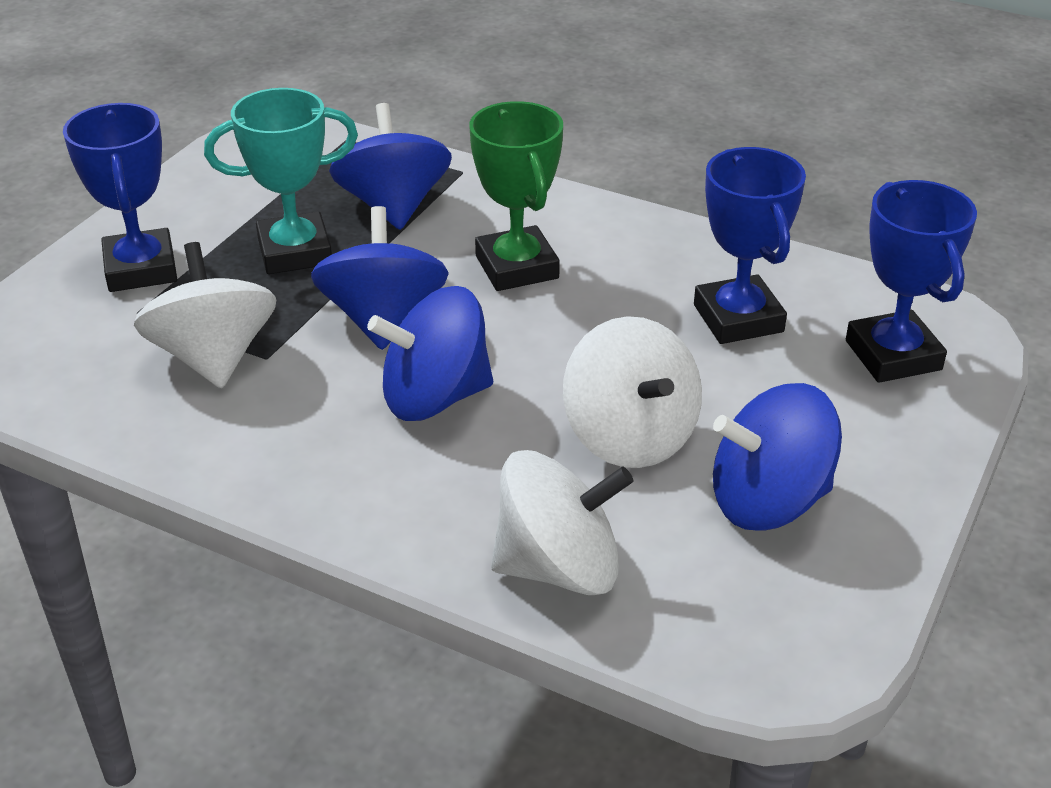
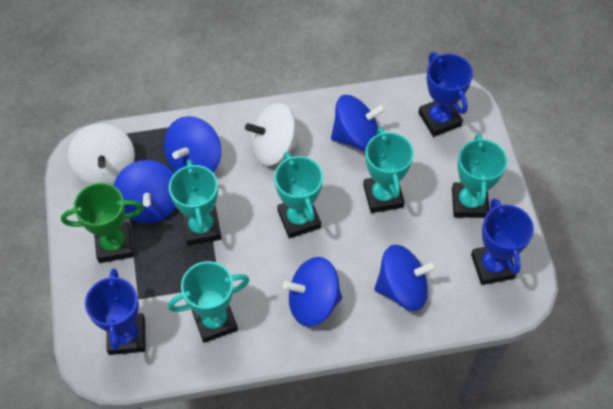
blue spinning top: [311,206,449,350] [329,103,452,230] [367,286,493,421] [713,383,842,531] = 4 -> [114,160,176,223] [164,116,221,172] [283,257,342,327] [331,95,386,152] [374,245,437,311] = 5
turquoise trophy: [204,88,358,274] = 1 -> [168,261,249,343] [169,159,222,246] [274,152,323,238] [363,127,414,213] [452,134,507,218] = 5
white spinning top: [134,242,276,388] [491,450,633,595] [563,316,702,468] = 3 -> [68,124,135,185] [245,103,300,166] = 2

